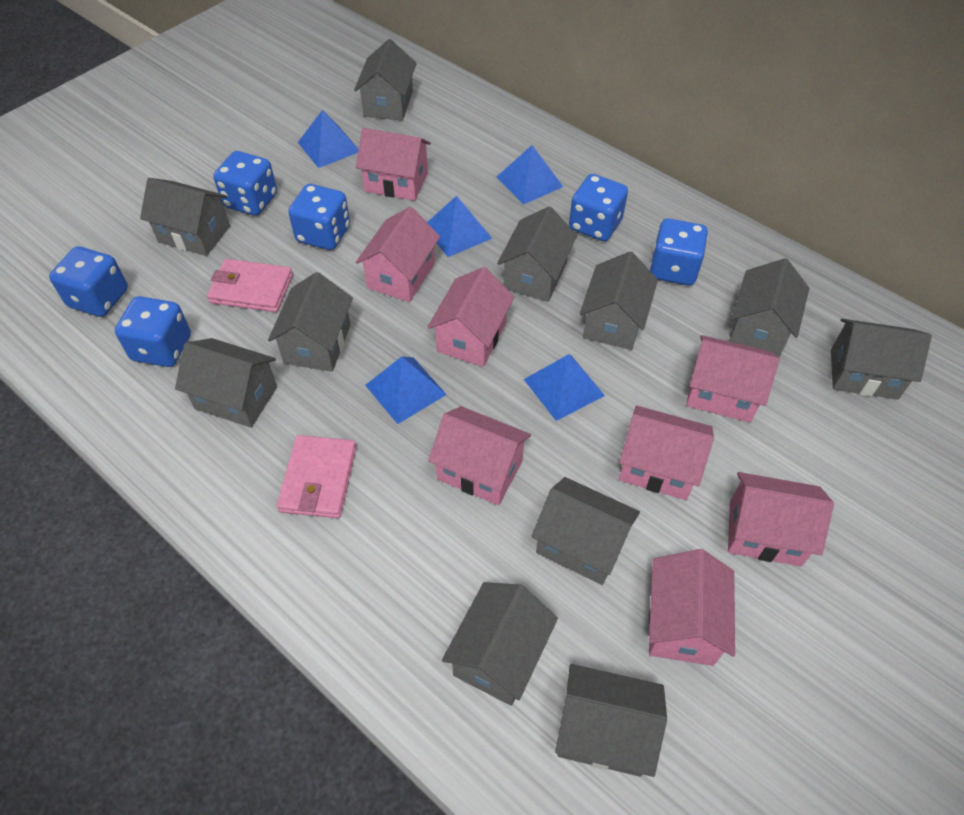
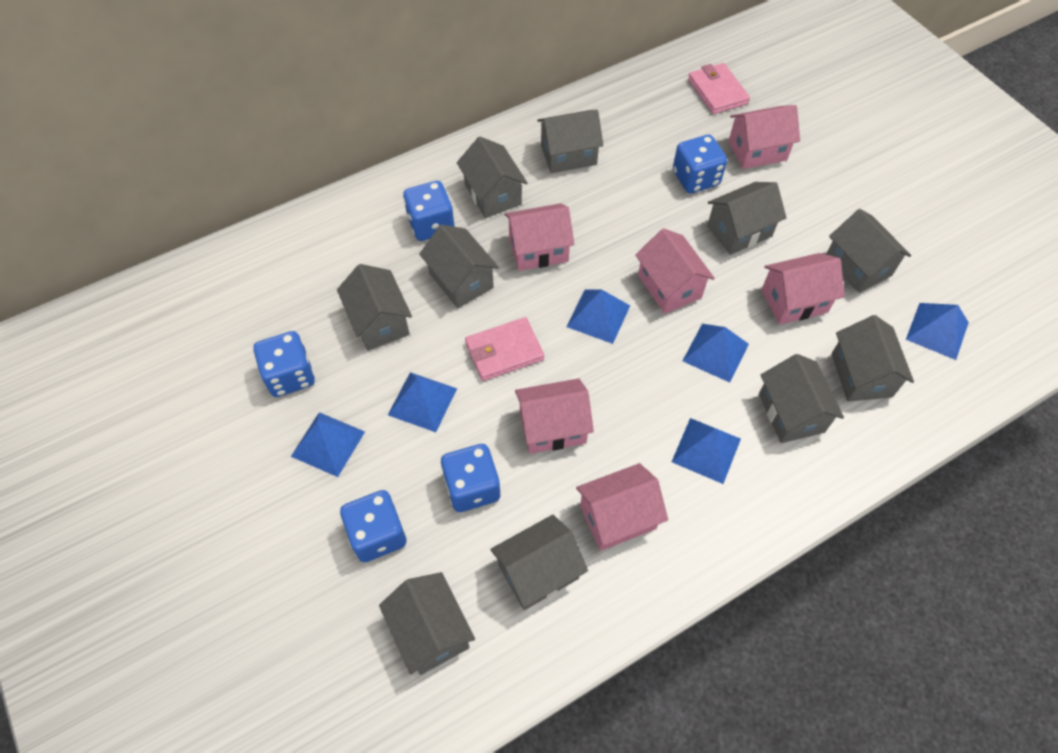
blue dice: [49,246,128,317] [115,296,191,367] [213,151,277,216] [288,184,350,250] [569,174,628,241] [650,218,708,285] = 6 -> [253,331,315,397] [340,490,407,562] [403,181,454,241] [441,444,501,512] [673,135,727,193] = 5
blue pyramid: [298,110,359,168] [365,356,447,424] [427,196,493,257] [497,145,563,205] [524,354,605,421] = 5 -> [291,412,365,477] [388,372,457,432] [566,289,630,344] [672,418,741,484] [683,324,749,382] [906,303,969,360] = 6
grey house: [140,178,230,256] [175,338,277,428] [268,272,353,372] [354,39,417,121] [442,582,558,706] [497,206,577,302] [531,477,640,585] [555,664,667,777] [580,251,658,350] [729,258,809,357] [831,319,932,400] = 11 -> [337,264,412,351] [379,572,475,675] [419,224,499,308] [457,137,528,218] [490,515,588,610] [537,110,604,173] [707,182,786,255] [759,354,844,443] [826,209,911,293] [832,315,914,402] = 10
pink house: [356,128,431,201] [356,207,440,302] [427,267,514,367] [428,406,531,505] [619,406,714,500] [649,549,735,666] [686,335,780,422] [728,472,834,567] = 8 -> [504,203,574,271] [515,378,594,454] [576,463,668,551] [635,228,715,314] [728,105,800,169] [761,253,845,325] = 6

